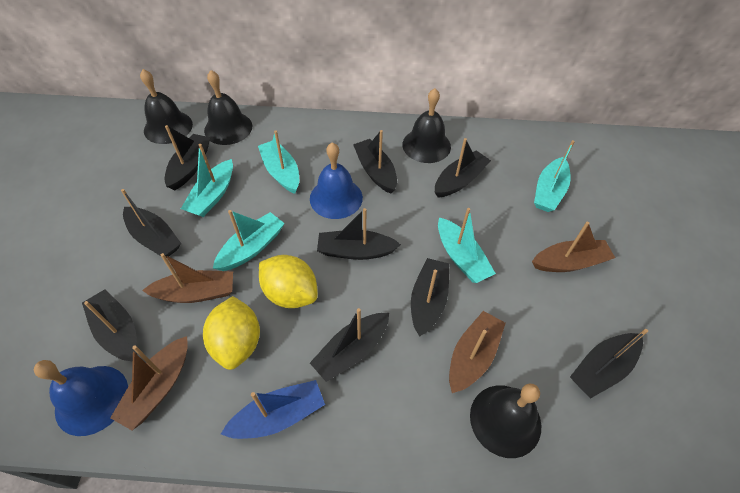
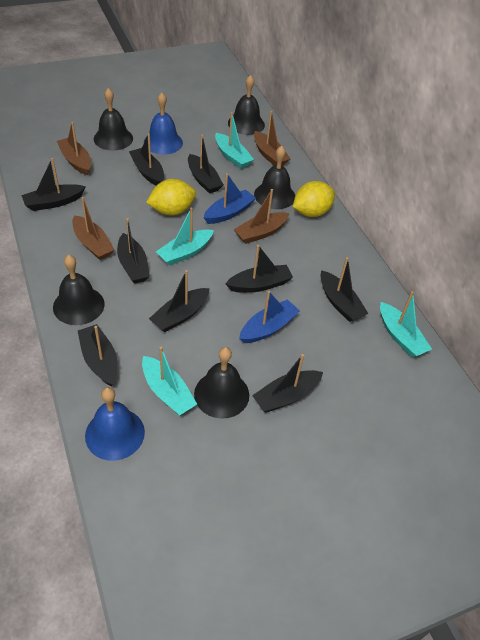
black bell: [140,69,193,144] [204,70,252,145] [402,88,451,163] [470,384,541,458] = 4 -> [53,255,104,325] [94,88,133,151] [194,347,249,419] [228,75,265,135] [254,146,295,209] = 5
blue boat: [221,380,325,439] = 1 -> [204,173,256,224] [239,291,300,343] = 2
turquoise boat: [181,144,233,217] [213,210,285,271] [258,130,299,194] [438,208,496,283] [534,140,575,212] = 5 -> [142,347,197,415] [156,208,214,266] [215,112,254,169] [380,291,432,357] = 4

